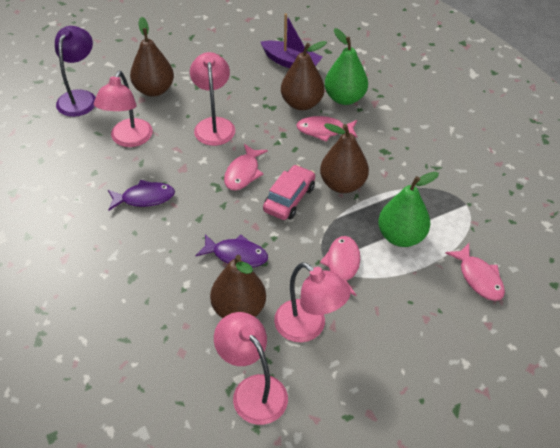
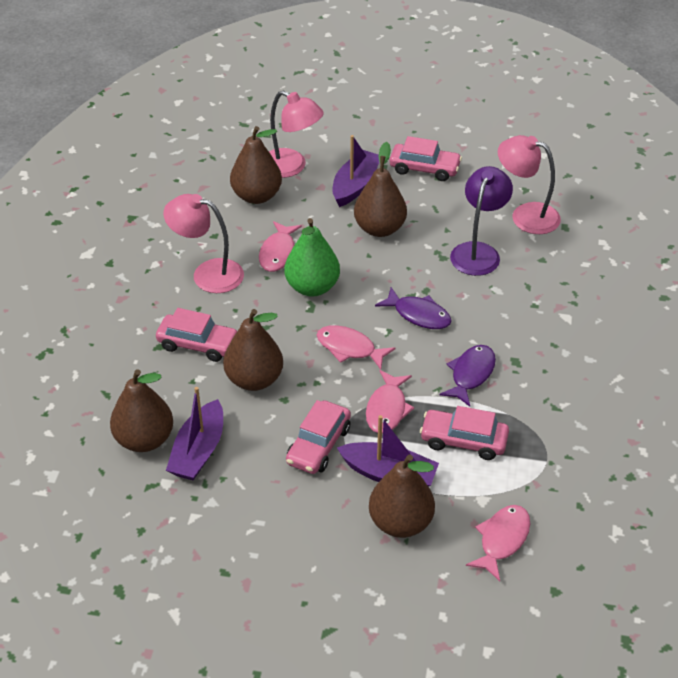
brown pear: [130,17,174,97] [210,255,266,318] [281,41,327,110] [320,123,369,193] = 4 -> [110,369,173,452] [223,309,283,391] [230,126,282,204] [354,142,407,237] [369,455,435,538] = 5
green pear: [325,28,368,105] [378,172,439,247] = 2 -> [284,218,340,296] = 1
pink car: [263,165,315,220] = 1 -> [156,308,237,362] [286,400,351,474] [390,136,462,181] [420,406,509,460] = 4
pink lamp: [94,71,153,147] [190,52,235,146] [214,312,288,425] [274,262,351,342] = 4 -> [163,194,244,293] [269,91,324,178] [498,135,561,234] = 3
purple boat: [260,13,323,68] = 1 -> [166,387,223,480] [332,135,379,207] [337,415,439,487] = 3

